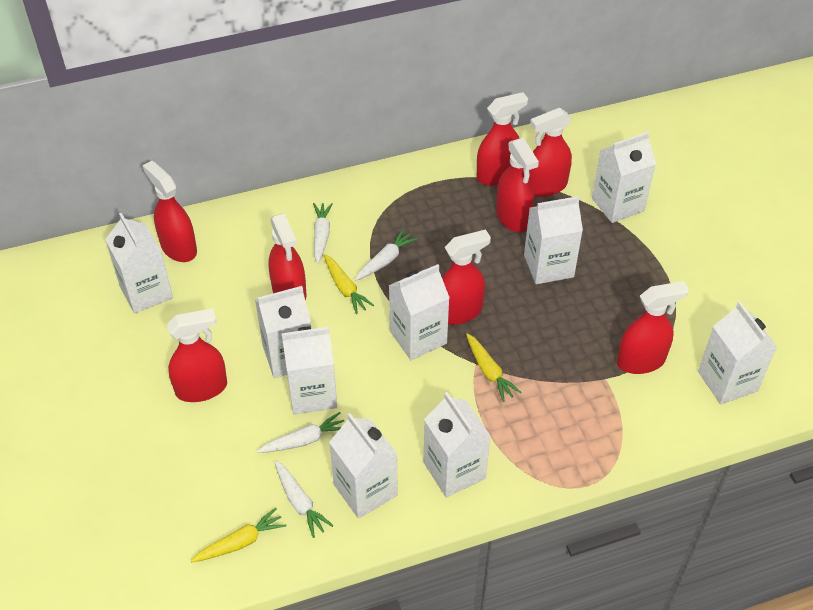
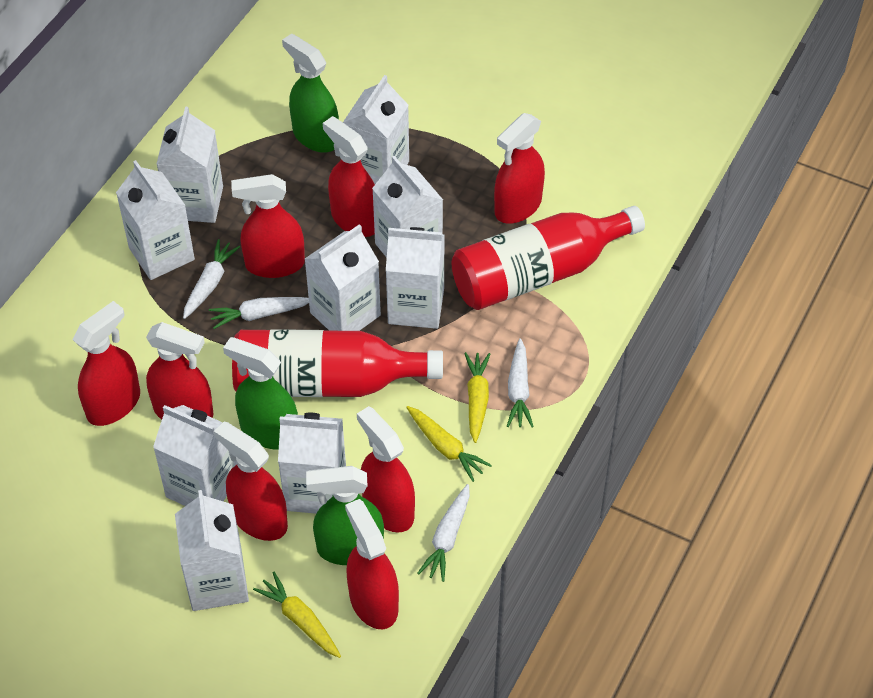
green spray bottle: none = 0 -> [223,337,298,450] [282,33,339,153] [306,466,384,565] = 3
red bottle: none = 0 -> [232,329,443,397] [452,206,645,310] = 2

